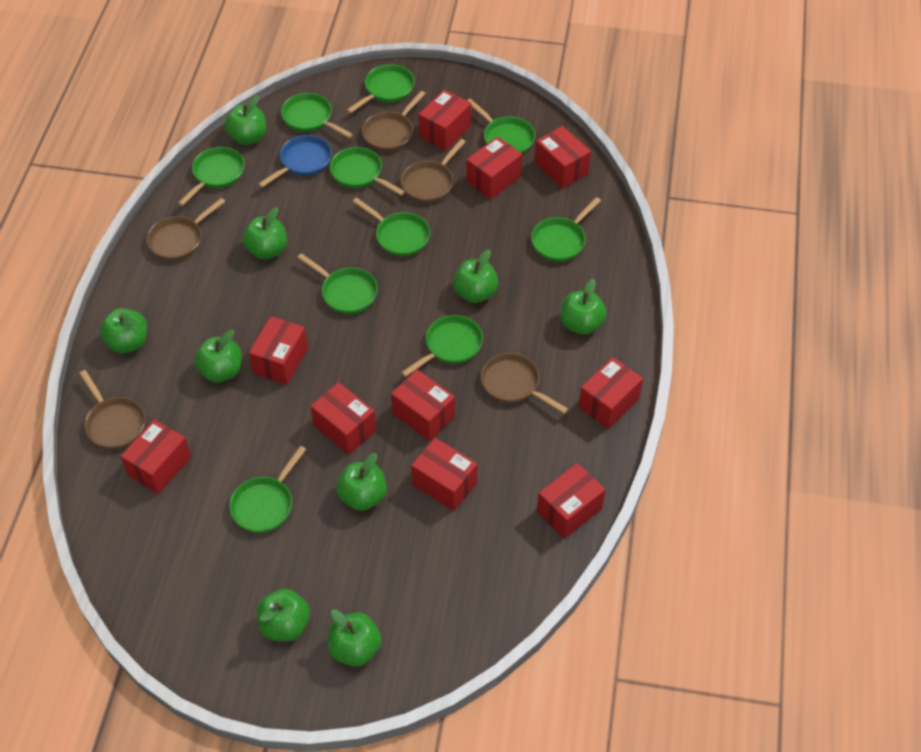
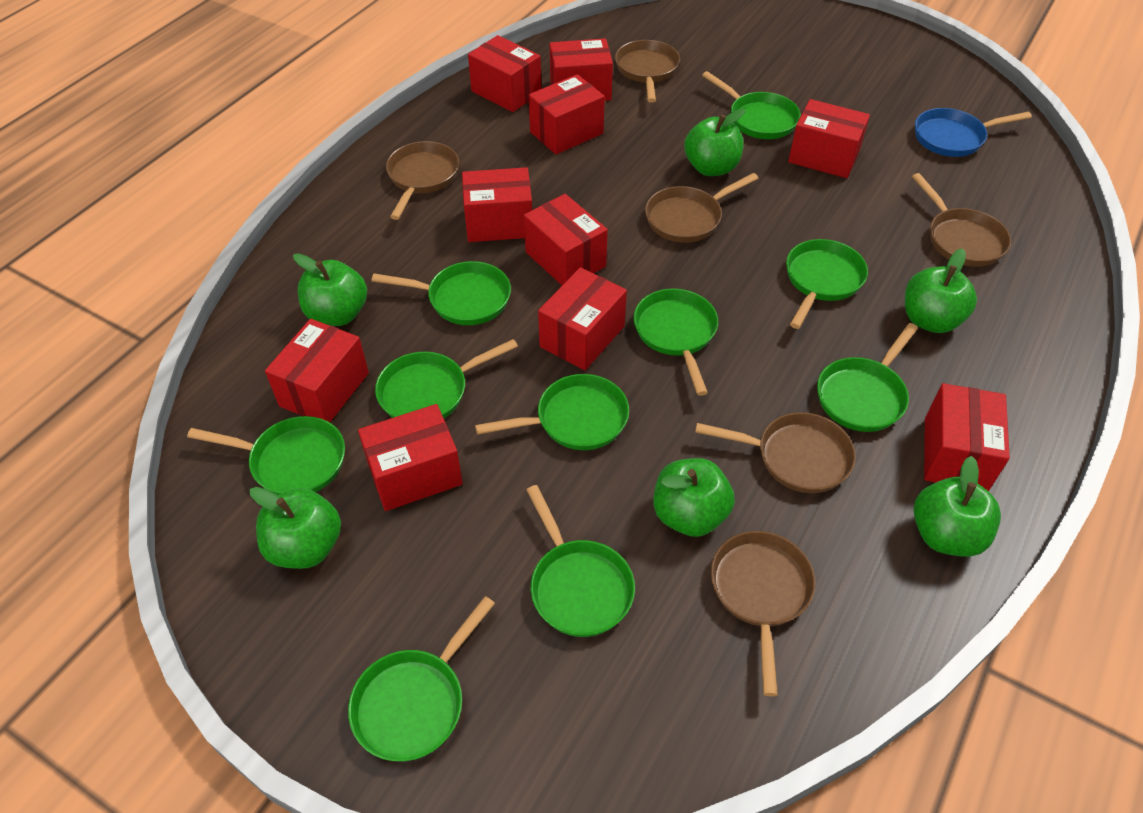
brown pan: [79,370,145,449] [147,198,225,261] [362,91,426,151] [401,139,465,203] [481,353,569,414] = 5 -> [386,141,459,220] [615,40,680,103] [645,173,759,243] [695,412,856,493] [711,531,815,696] [912,173,1011,267] = 6
green apple: [100,308,147,353] [194,330,242,382] [225,96,266,145] [243,207,287,259] [257,589,310,641] [328,609,381,667] [336,453,387,511] [453,249,498,303] [561,279,607,335] = 9 -> [250,487,341,569] [293,253,367,326] [654,458,735,537] [684,108,745,176] [905,248,977,333] [913,456,1001,557] = 6

